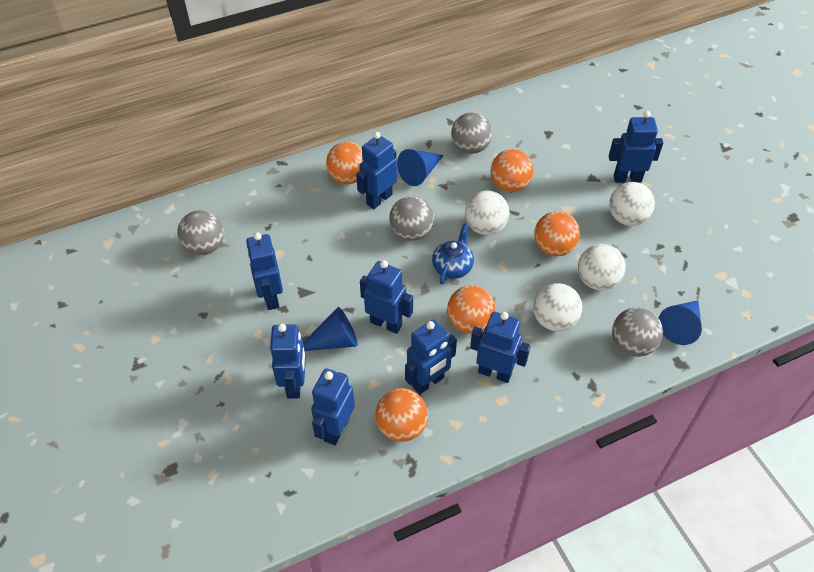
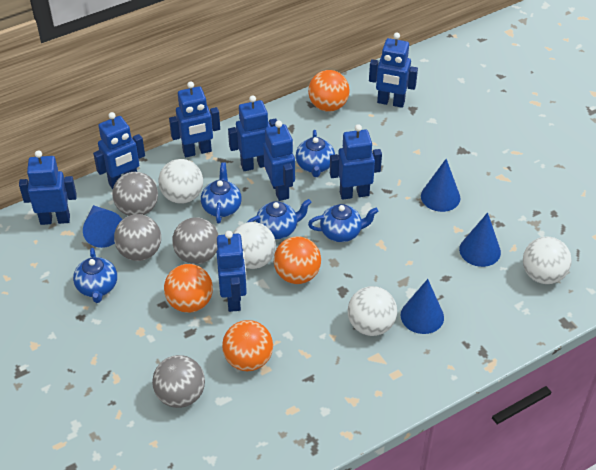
blue cone: [303,307,357,351] [397,149,444,186] [659,300,702,345] = 3 -> [83,205,122,248] [401,279,444,334] [421,159,460,212] [459,213,501,267] = 4
blue teapot: [432,224,474,285] = 1 -> [73,248,117,303] [201,162,242,223] [246,199,311,239] [296,130,335,177] [308,204,378,242] = 5
orange ball: [326,142,363,184] [375,388,428,442] [447,285,496,334] [491,149,533,192] [534,211,580,256] = 5 -> [164,264,213,313] [222,320,273,371] [274,236,321,284] [308,70,350,112] = 4

